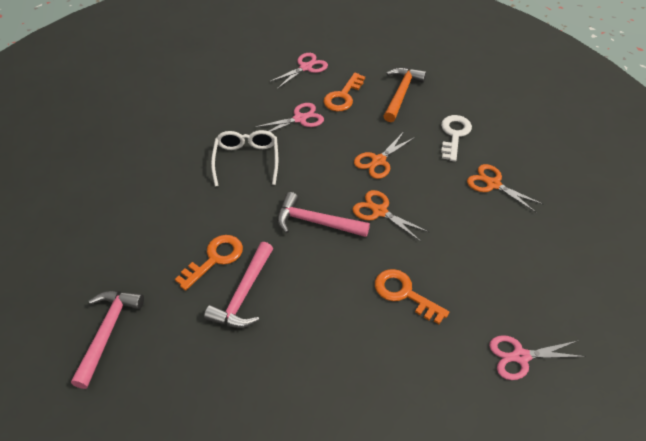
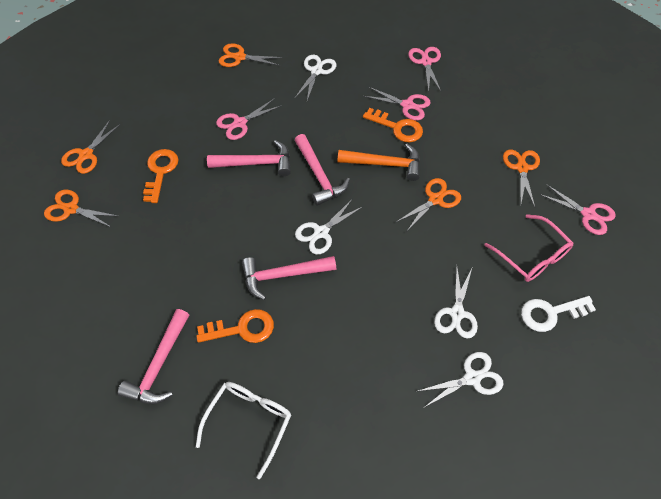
orange scissors: [352,190,429,242] [354,133,415,179] [467,164,544,213] = 3 -> [44,190,118,227] [61,120,120,174] [219,43,283,67] [396,178,461,232] [503,150,540,207] = 5
pink glasses: none = 0 -> [484,214,573,282] = 1
pink hammer: [71,291,144,389] [204,242,273,328] [277,192,370,237] = 3 -> [118,309,189,404] [207,140,291,176] [242,256,336,300] [294,134,350,206] = 4
pink scissors: [254,103,324,132] [269,53,328,89] [489,335,586,380] = 3 -> [216,98,282,140] [364,87,431,120] [408,47,441,92] [539,184,616,235] = 4
white scissors: none = 0 -> [294,55,336,101] [295,198,362,255] [418,352,503,407] [434,267,478,339] = 4

